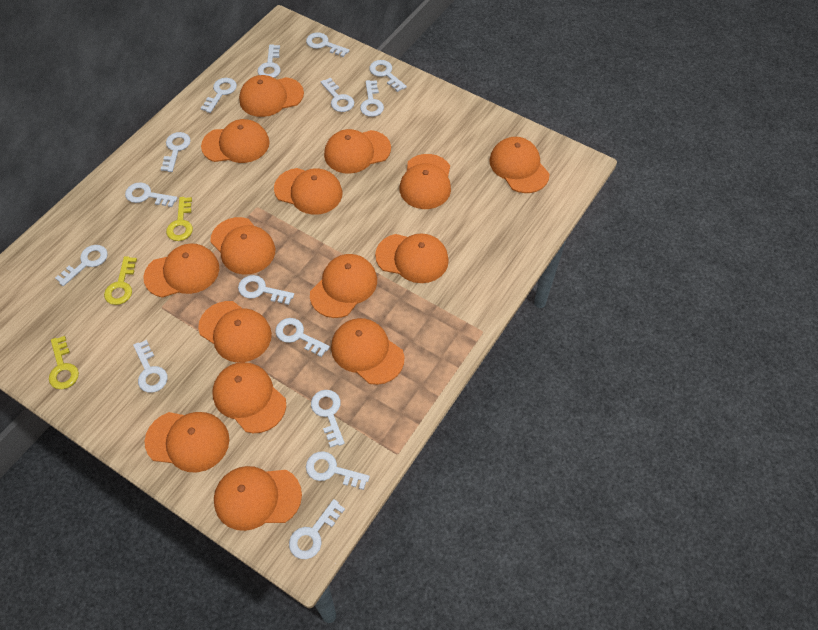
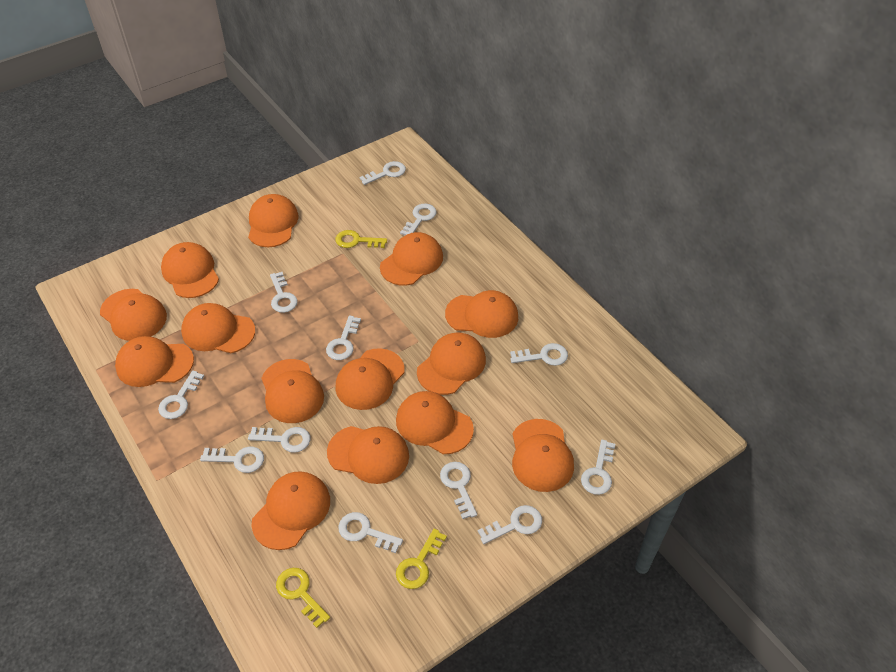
orange cap: [144,243,219,298] [145,412,229,472] [198,301,272,362] [201,119,270,163] [210,217,275,275] [213,362,286,433] [214,466,302,531] [239,75,304,117] [274,168,342,215] [310,254,377,318] [324,129,391,174] [331,318,404,385] [375,233,449,283] [400,154,451,209] [489,137,549,193] = 15 -> [100,289,167,341] [115,336,194,387] [161,242,219,298] [181,303,255,353] [248,194,298,247] [252,471,330,550] [261,359,324,423] [327,426,409,484] [336,348,405,410] [380,232,443,286] [396,391,474,454] [417,333,486,395] [445,290,518,338] [512,419,574,492] = 14
white key: [55,245,108,286] [125,182,178,207] [133,340,168,393] [161,132,191,172] [201,78,237,113] [238,275,294,305] [258,45,281,78] [275,318,330,357] [289,499,345,559] [306,32,350,57] [306,451,370,490] [311,390,345,448] [321,78,354,112] [360,80,384,117] [370,60,407,92] = 15 -> [158,371,204,419] [200,447,264,473] [248,427,310,453] [270,272,298,313] [326,316,361,360] [338,512,403,553] [360,161,406,185] [400,203,437,235] [440,462,477,519] [478,505,542,544] [510,343,568,366] [581,440,615,495] = 12

